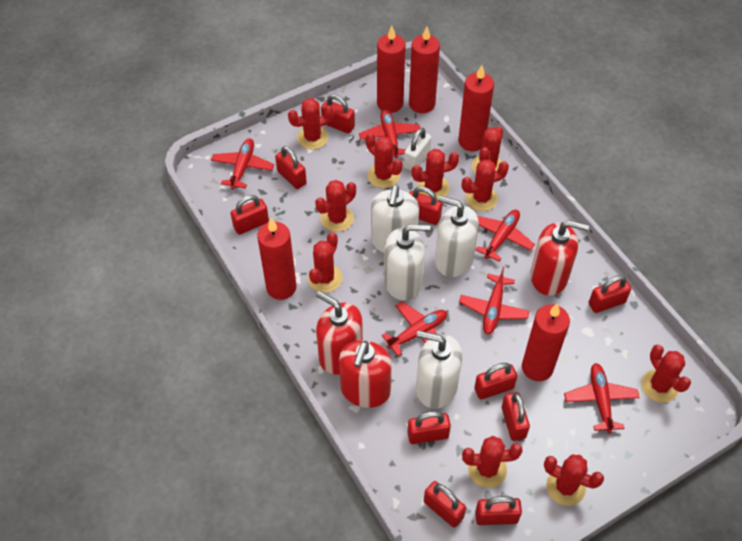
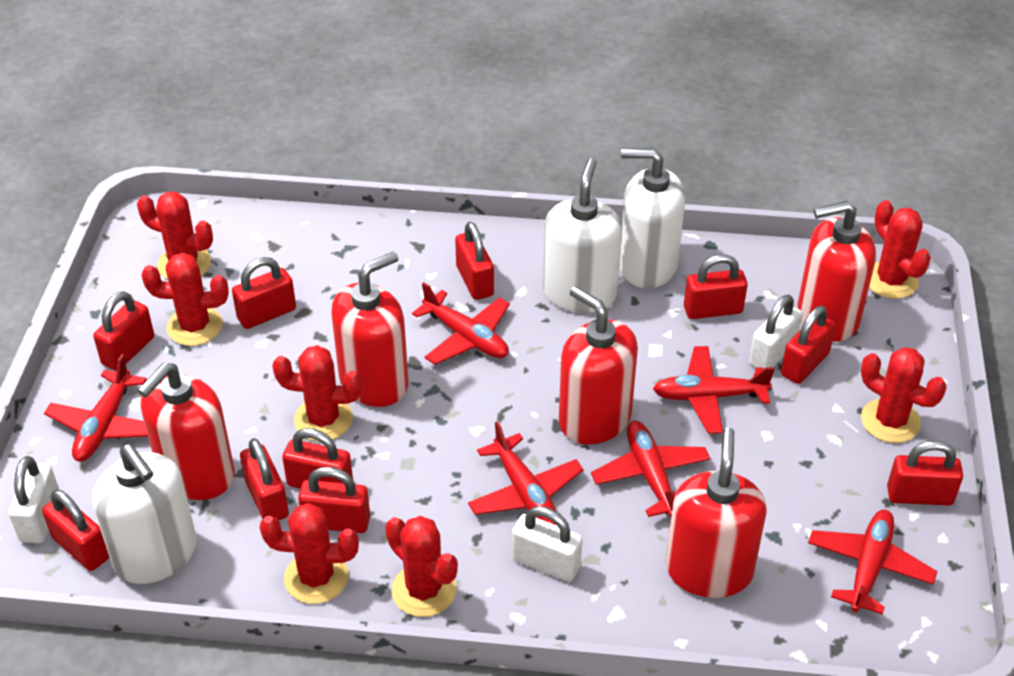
red cactus: [288,98,334,149] [308,232,342,293] [315,180,356,232] [366,133,403,188] [411,149,459,199] [462,159,509,211] [462,436,523,488] [472,126,503,174] [544,454,604,506] [641,345,691,403] = 10 -> [137,192,213,279] [141,253,229,346] [260,503,359,604] [272,345,362,441] [385,516,458,617] [861,347,946,443] [869,200,931,299] = 7
red candle: [257,218,296,300] [377,26,406,113] [409,26,440,113] [458,65,494,151] [522,303,570,381] = 5 -> none = 0
red soap dispenser: [316,291,363,375] [339,340,392,408] [530,220,589,296] = 3 -> [138,362,235,500] [331,252,408,407] [559,286,638,445] [666,427,767,598] [798,201,876,341] = 5
white padlock: [404,128,431,171] = 1 -> [9,456,59,543] [512,506,583,582] [749,295,803,369] = 3
white soap dispenser: [371,185,419,253] [384,224,431,301] [416,331,462,409] [435,196,479,277] = 4 -> [92,444,197,584] [543,158,622,313] [620,148,685,289] = 3

